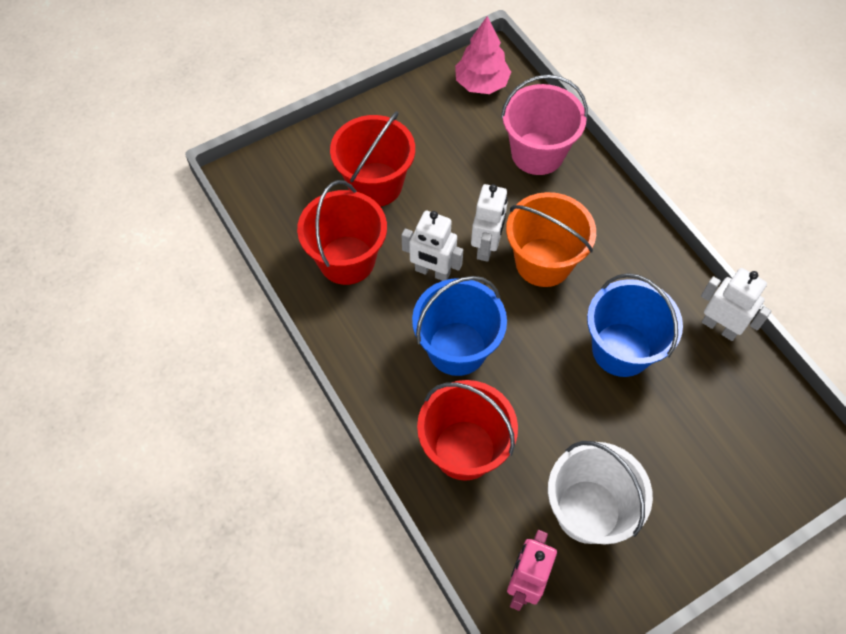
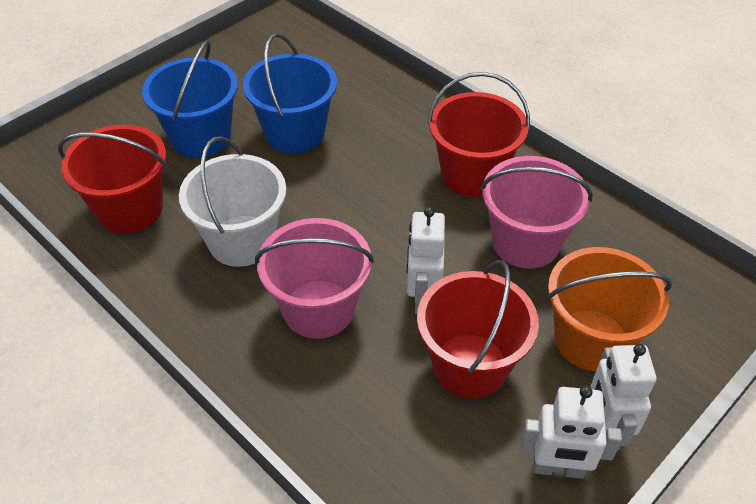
pink bucket: [501,75,588,175] = 1 -> [255,218,374,339] [480,156,593,269] = 2
pink robot: [507,530,557,611] = 1 -> none = 0
pink tree: [455,16,511,94] = 1 -> none = 0

